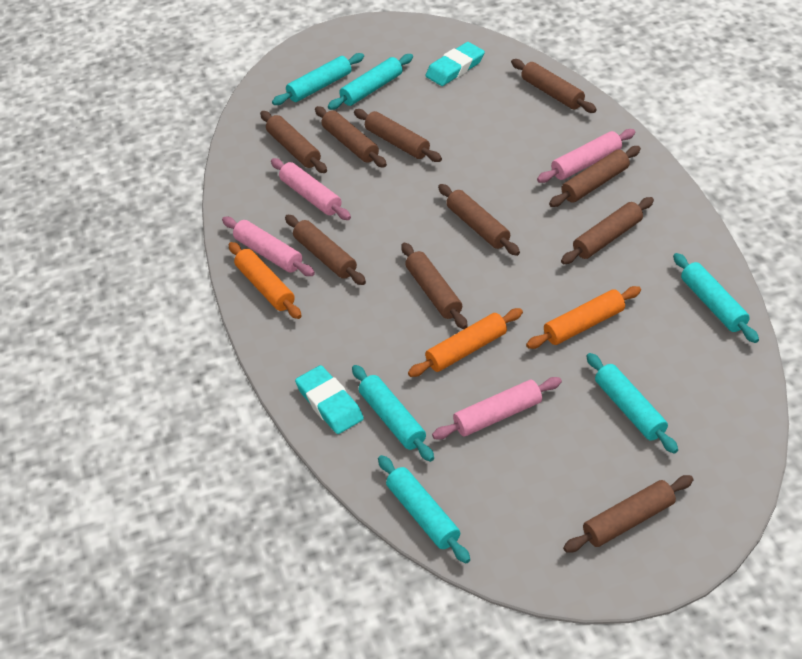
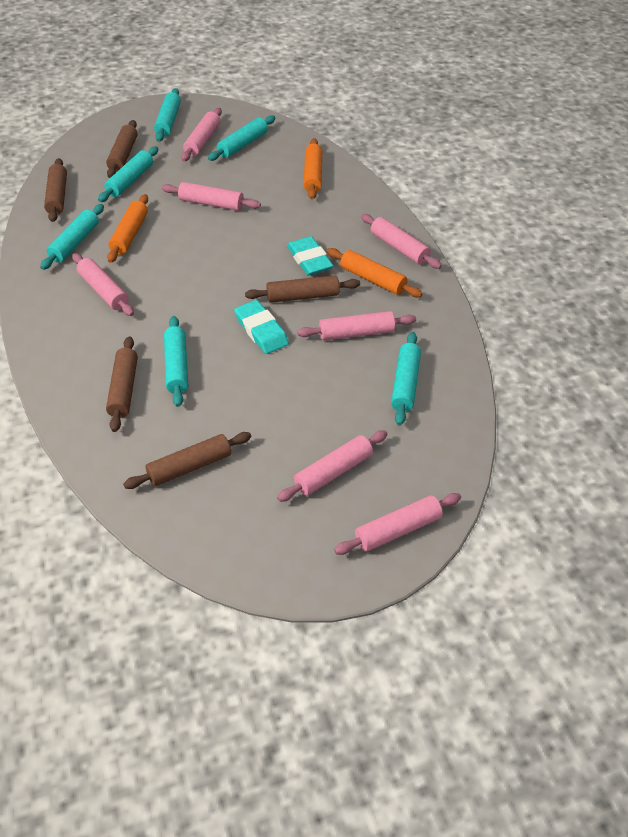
brown rolling pin: [260,111,327,173] [285,215,366,285] [315,106,387,168] [354,109,442,162] [401,243,468,329] [438,184,520,256] [511,59,597,113] [549,146,641,207] [561,197,654,264] [563,475,694,553] = 10 -> [44,158,67,222] [106,120,138,178] [106,336,138,432] [123,432,252,489] [245,275,360,303] = 5
pink rolling pin: [222,217,315,276] [271,158,351,220] [432,377,562,440] [537,129,635,183] = 4 -> [72,253,134,316] [162,182,261,211] [181,108,222,161] [277,430,387,502] [297,311,416,341] [334,493,461,555] [361,214,442,269] = 7

